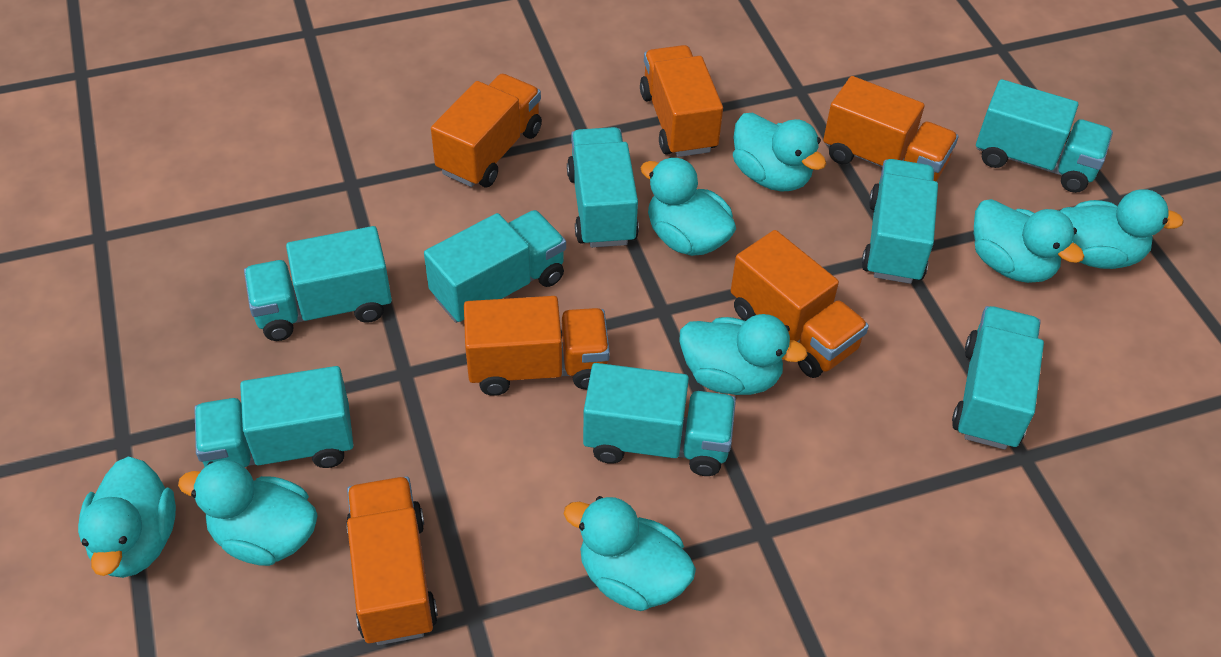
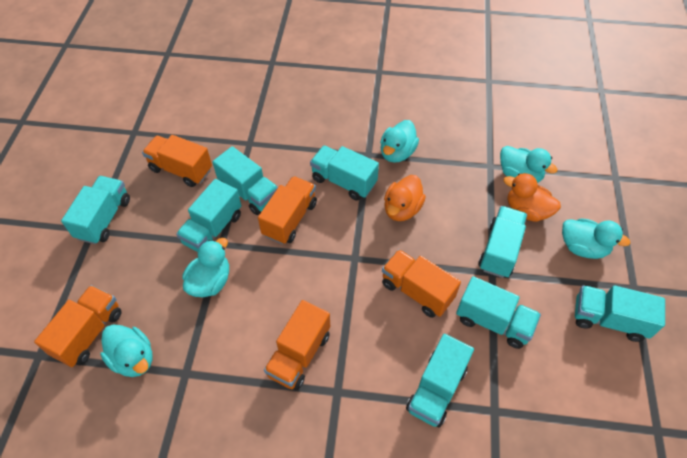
orange duck: none = 0 -> [384,175,426,221] [504,173,561,222] = 2
orange truck: [346,477,438,645] [431,74,542,187] [464,296,610,396] [640,45,723,157] [731,230,869,378] [823,76,959,182] = 6 -> [34,285,122,367] [142,135,212,187] [258,176,317,244] [264,300,330,390] [382,249,461,318] = 5
turquoise duck: [78,457,176,578] [178,460,318,566] [564,496,696,611] [640,157,736,256] [679,314,808,395] [733,113,826,192] [974,199,1084,283] [1060,189,1184,269] = 8 -> [100,324,152,377] [182,238,229,297] [380,120,419,163] [500,146,558,183] [562,218,631,259] = 5

